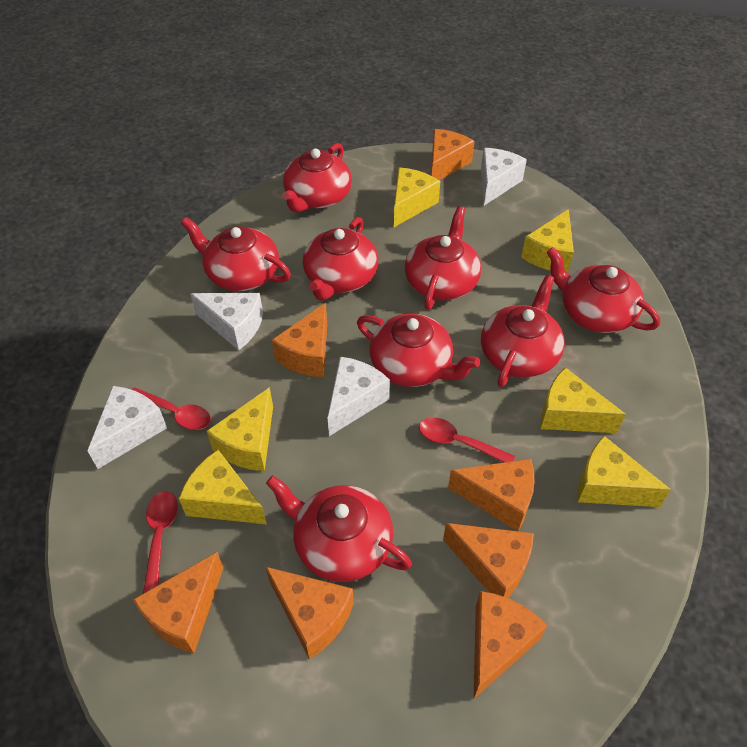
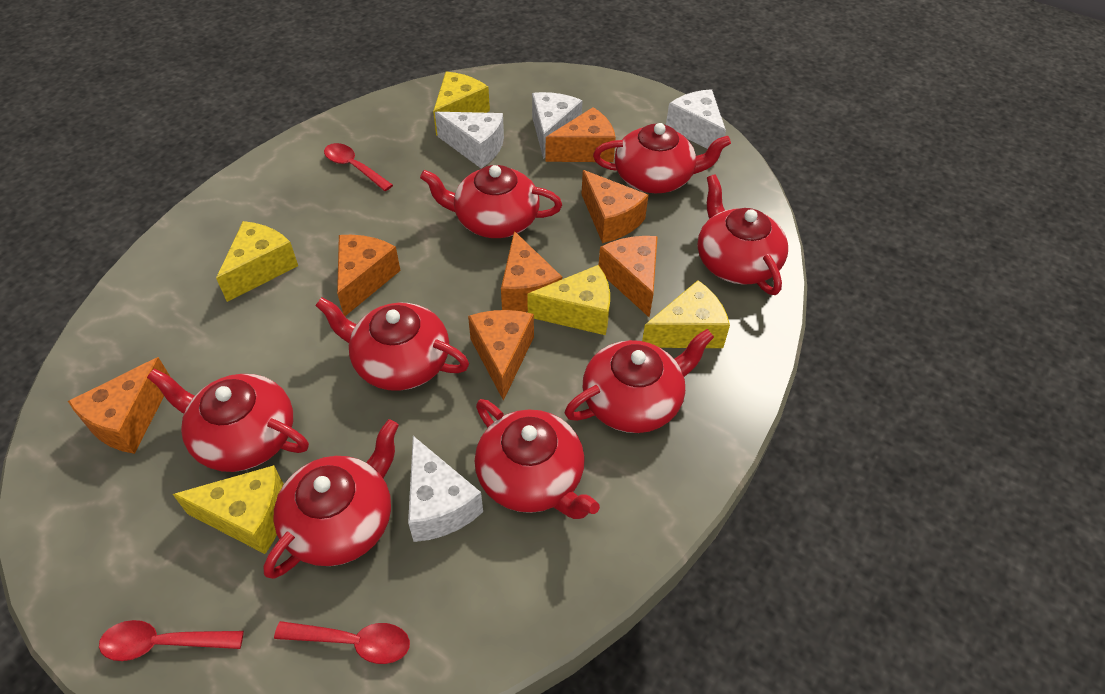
yellow cheese: [179,450,267,524] [207,387,273,471] [394,167,440,227] [521,209,574,273] [541,367,626,433] [578,436,671,507] = 6 -> [173,465,284,554] [216,221,298,302] [433,72,490,136] [527,265,610,335] [642,280,730,348] = 5

